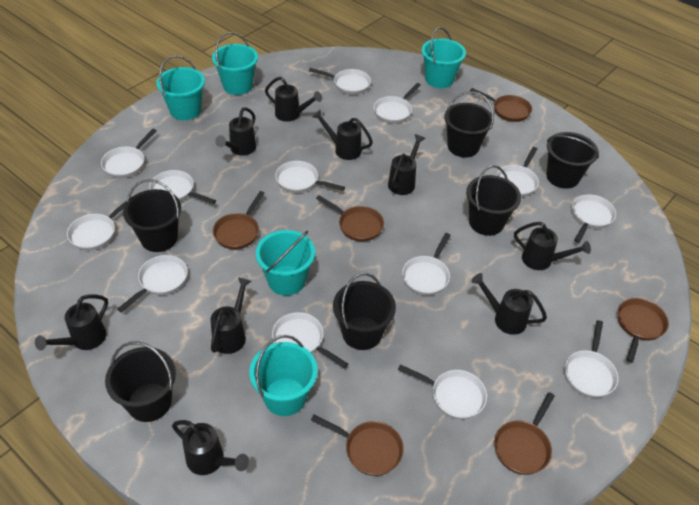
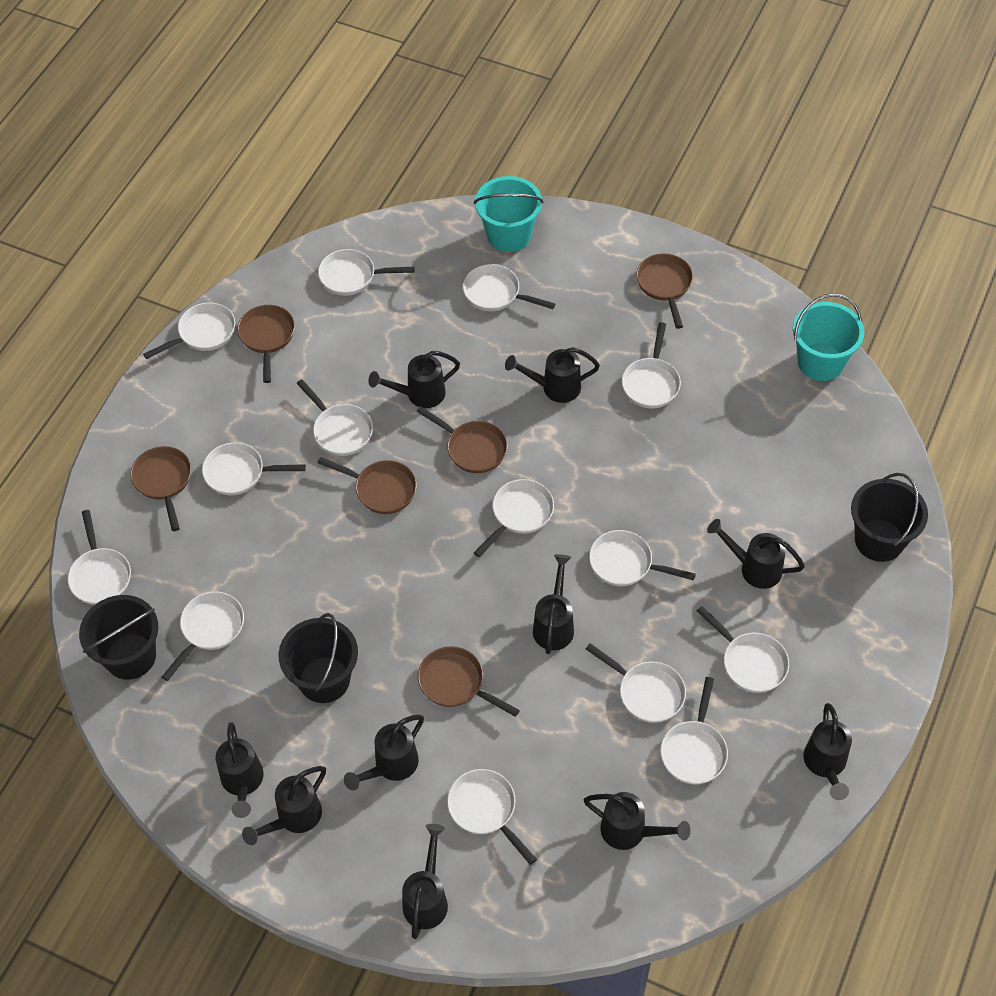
black bucket: [105,341,176,422] [123,179,181,252] [333,273,396,350] [444,91,494,158] [466,165,521,236] [546,132,599,189] = 6 -> [79,595,158,680] [278,613,358,703] [851,473,928,562] = 3
black watering can: [35,294,108,351] [172,420,249,475] [210,278,251,354] [215,107,256,156] [265,77,322,122] [313,110,373,160] [388,134,425,195] [471,273,547,335] [514,222,591,270] = 9 -> [216,722,264,818] [242,766,326,845] [344,715,424,791] [368,351,460,408] [402,824,448,939] [505,347,600,403] [533,554,574,654] [583,792,691,850] [707,519,805,589] [803,703,852,800] = 10
turquoise bucket: [156,55,205,120] [212,32,258,95] [249,335,318,416] [256,230,315,296] [421,27,466,88] = 5 -> [474,176,543,252] [793,293,864,381] = 2
white pan: [67,196,133,250] [101,129,157,178] [117,255,188,313] [149,170,216,204] [272,312,348,369] [275,161,345,193] [309,68,371,94] [374,83,421,123] [398,364,487,419] [402,233,450,295] [497,147,539,197] [565,320,619,398] [572,194,616,243] = 13 -> [68,510,131,605] [143,303,235,359] [162,591,244,681] [202,442,306,496] [296,379,373,456] [318,249,415,296] [447,769,537,865] [463,264,555,311] [474,479,554,557] [586,643,686,723] [589,530,696,586] [622,322,681,409] [660,677,728,784] [697,606,789,693] = 14

